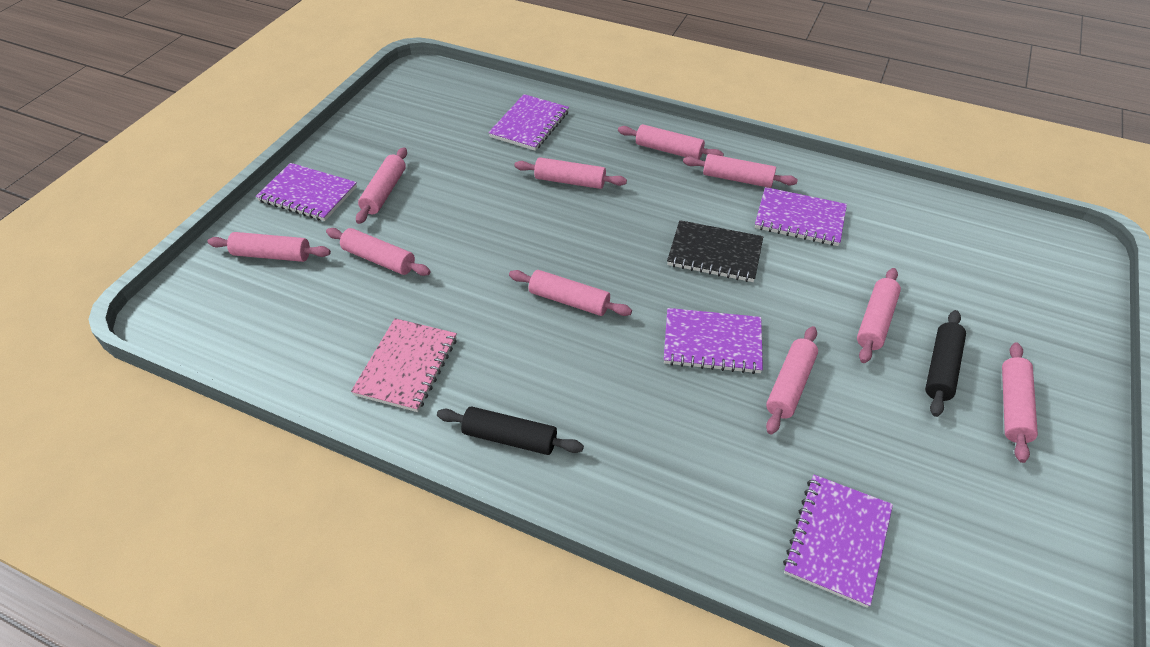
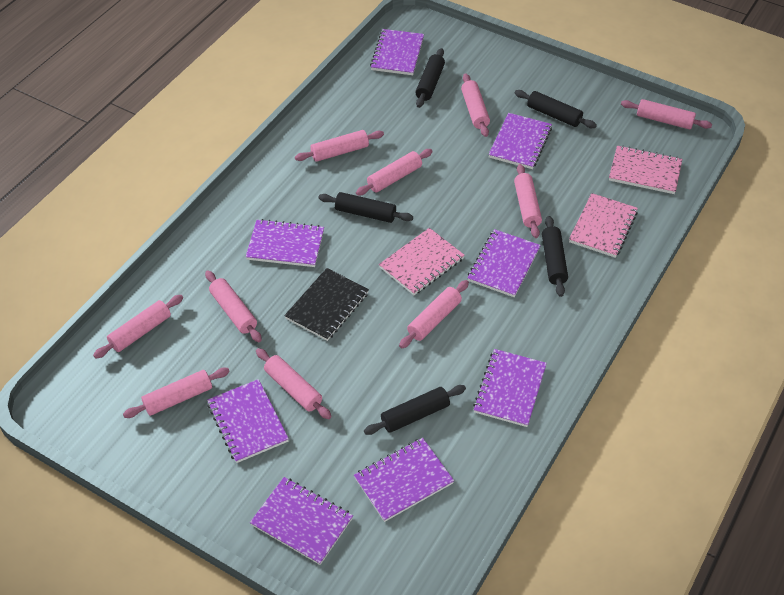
black rolling pin: [437,406,584,455] [925,310,966,417] = 2 -> [318,192,413,223] [364,385,466,435] [415,48,445,108] [515,90,597,128] [542,216,568,297] = 5
pink notebook: [351,318,457,412] = 1 -> [379,228,465,295] [569,193,638,258] [609,145,682,194] = 3
purple notebook: [256,163,357,221] [488,94,569,151] [664,308,763,374] [755,187,847,246] [783,474,893,608] = 5 -> [207,379,289,463] [246,219,324,267] [250,477,353,565] [354,438,454,522] [370,29,424,75] [467,229,541,297] [473,349,547,427] [488,113,552,169] = 8

